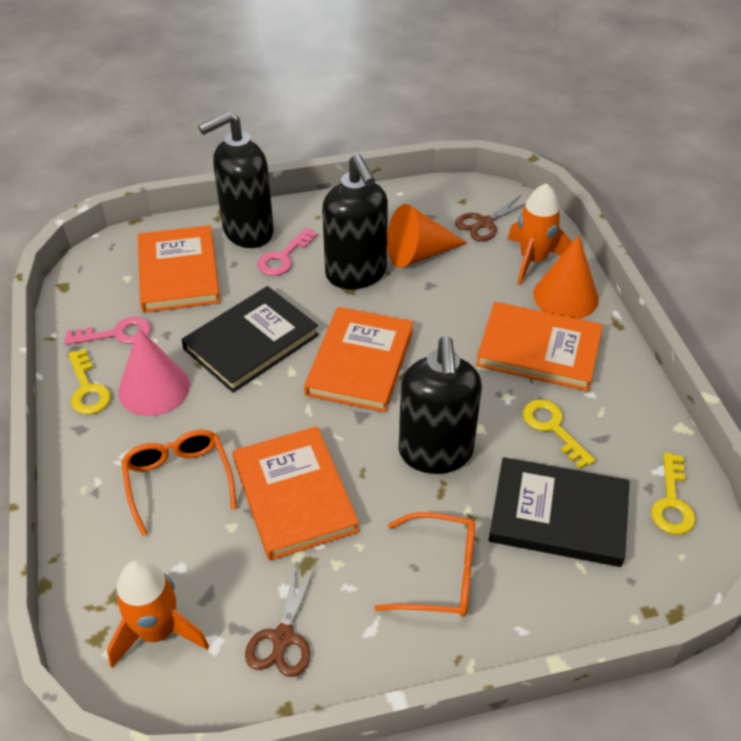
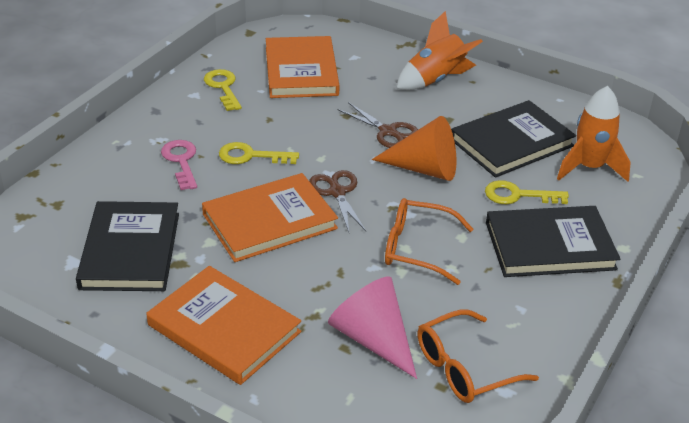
black book: [181,286,319,393] [489,457,630,567] = 2 -> [76,201,179,291] [451,100,576,178] [486,206,620,277] = 3
black soap dispenser: [198,111,274,248] [322,154,388,289] [399,336,482,474] = 3 -> none = 0
orange book: [138,225,220,313] [233,426,359,561] [304,307,413,412] [476,302,603,391] = 4 -> [146,266,301,385] [202,173,338,262] [266,36,340,98] = 3
orange cone: [387,204,467,268] [533,235,599,319] = 2 -> [372,116,457,181] = 1
pink key: [64,317,151,345] [257,228,318,276] = 2 -> [161,140,197,190] = 1

